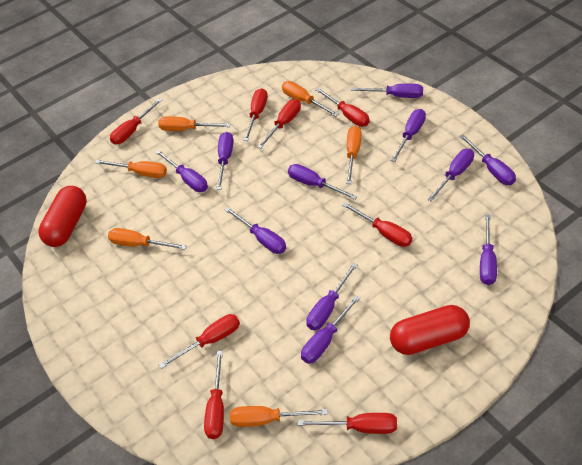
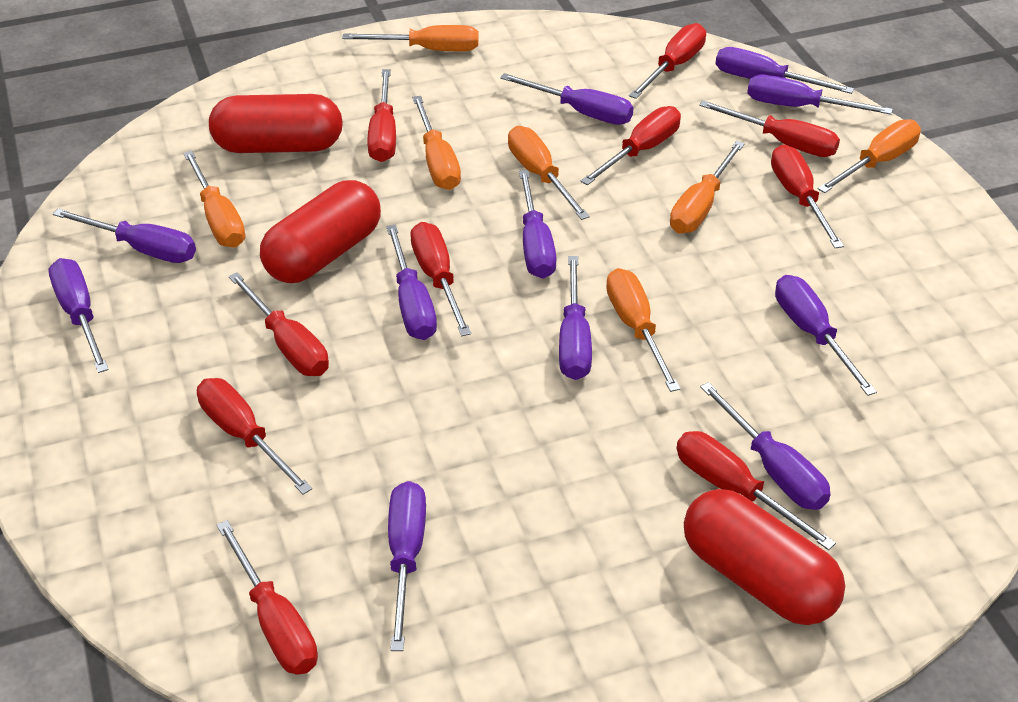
orange screwdriver: [95,160,167,178] [108,228,186,250] [158,116,230,131] [230,406,328,427] [282,81,338,116] [346,126,362,184] = 6 -> [183,151,245,248] [342,25,479,51] [412,96,461,190] [508,126,590,220] [606,268,680,392] [670,141,745,234] [818,119,921,193] = 7
red capsule: [38,186,87,247] [390,305,470,355] = 2 -> [209,94,343,153] [260,180,381,283] [684,489,845,625] = 3
red screwdriver: [110,98,162,145] [159,314,240,369] [204,351,224,439] [243,88,267,141] [258,99,301,149] [298,413,397,434] [315,88,370,127] [342,202,412,247] = 8 -> [197,378,312,495] [217,520,318,675] [229,272,329,376] [367,69,396,162] [410,222,471,336] [580,106,681,185] [629,23,706,99] [676,431,836,550] [699,100,840,157] [771,145,844,248] = 10

